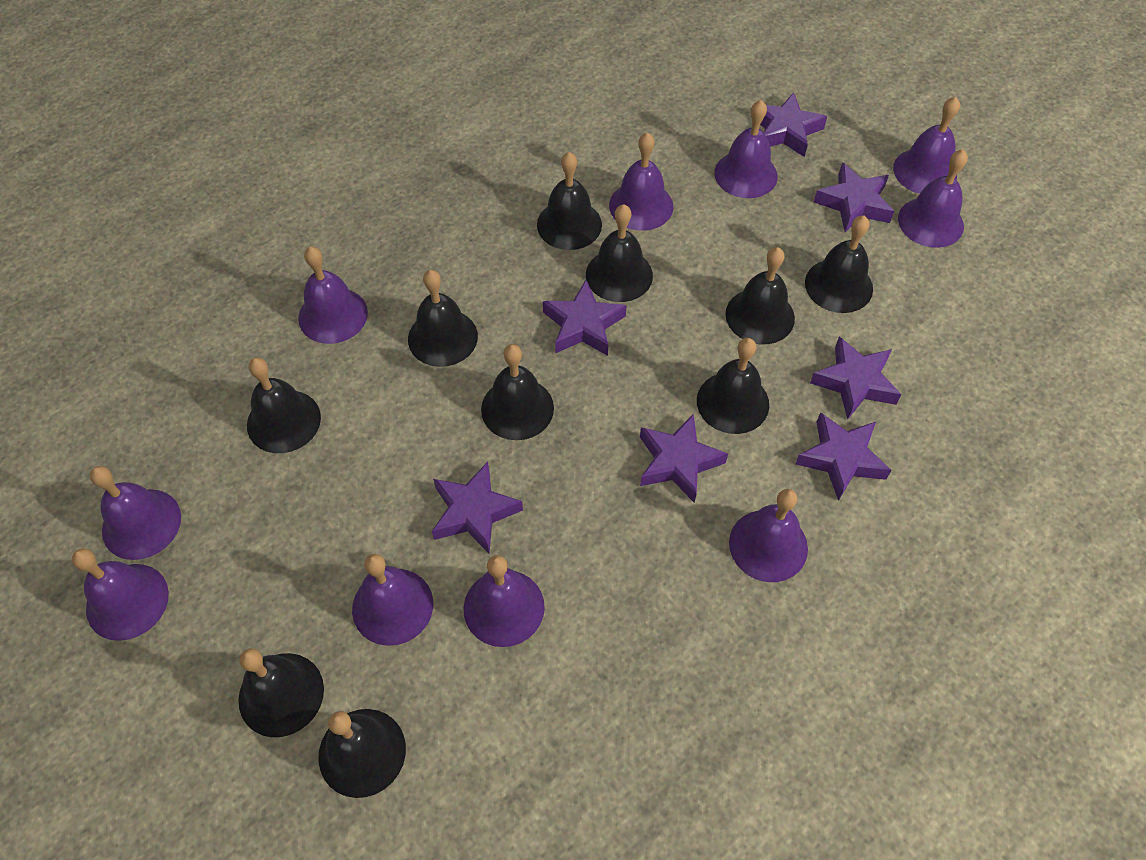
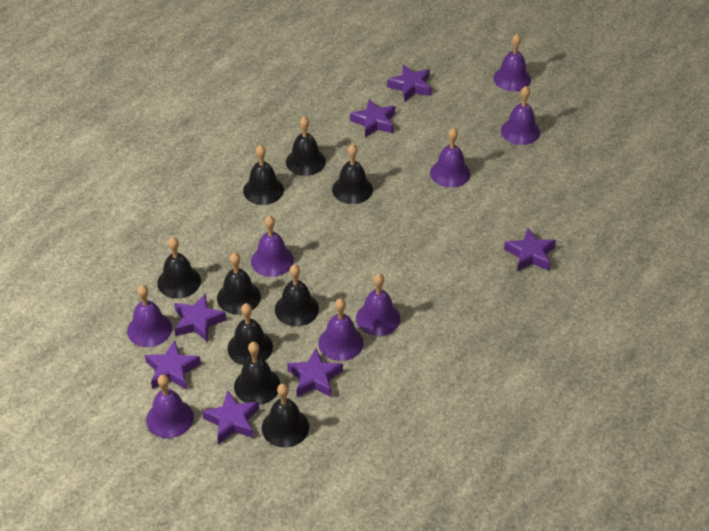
black bell: [238,649,324,737] [247,357,321,453] [318,709,406,798] [408,270,478,367] [481,344,554,440] [537,152,602,250] [586,204,653,302] [697,338,769,434] [725,247,795,345] [805,215,873,313] = 10 -> [157,237,201,299] [217,252,261,314] [227,303,273,365] [234,342,280,405] [243,145,284,205] [262,384,309,447] [275,264,319,326] [286,116,326,176] [332,144,373,204] = 9
purple bell: [72,549,169,641] [90,466,181,560] [298,246,368,344] [352,554,433,646] [463,555,545,647] [609,132,673,231] [714,100,778,198] [729,489,808,582] [893,97,960,194] [898,149,968,248] = 10 -> [127,285,172,347] [146,375,194,438] [251,215,294,277] [318,298,364,361] [356,274,400,336] [430,128,471,188] [493,33,531,91] [501,86,540,145] = 8

